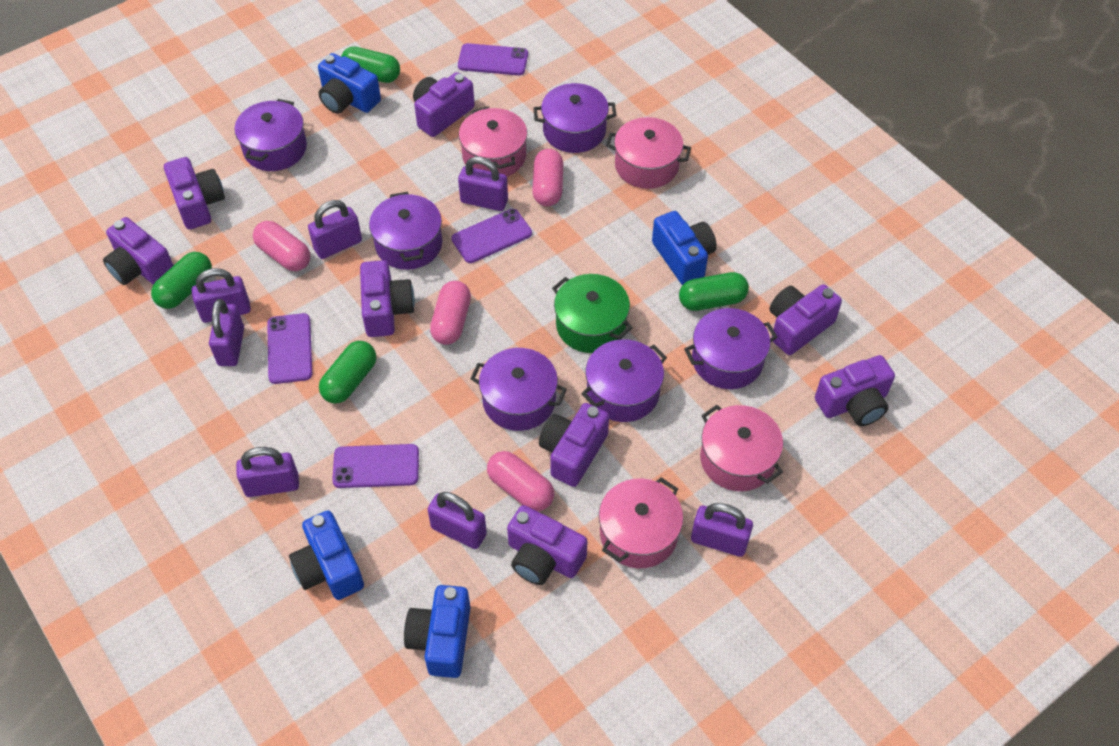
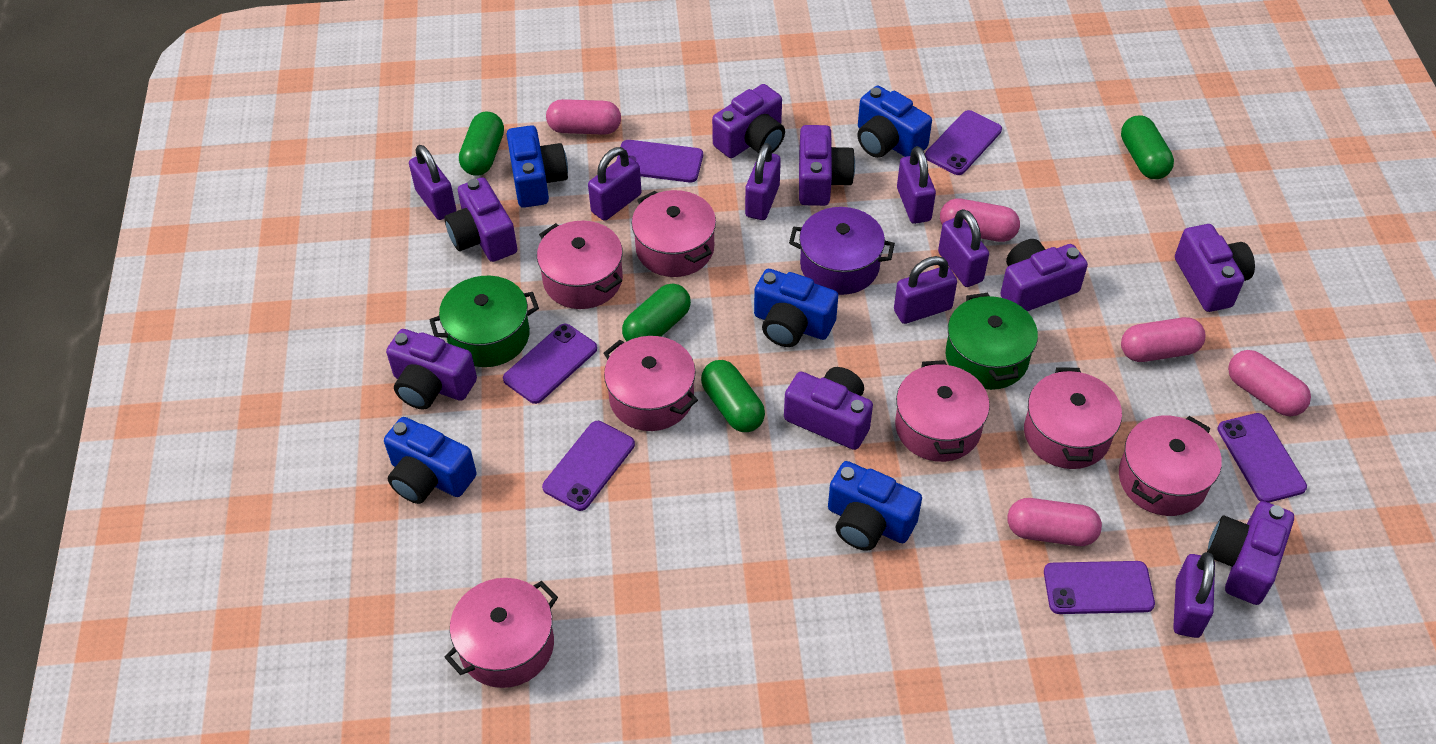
blue camera: [289,511,364,600] [318,53,381,114] [404,585,471,678] [652,211,717,285] = 4 -> [384,417,477,504] [506,125,568,208] [754,269,838,347] [828,461,922,551] [857,86,932,158] = 5
green pot: [552,274,633,353] = 1 -> [430,276,539,367] [946,293,1038,390] = 2
pink capsule: [253,221,310,271] [430,281,471,345] [487,451,554,511] [532,149,563,206] = 4 -> [546,99,621,135] [940,199,1020,242] [1008,498,1102,546] [1121,317,1206,362] [1228,350,1311,416] = 5
pink pot: [459,107,527,177] [599,477,683,568] [606,117,691,189] [700,405,783,491] = 4 -> [444,578,558,688] [537,221,623,309] [604,336,698,431] [632,190,716,277] [895,360,990,462] [1024,367,1122,469] [1119,416,1222,516] = 7
purple phone: [267,313,312,384] [332,444,419,488] [451,209,532,263] [458,43,528,75] = 4 -> [503,324,597,404] [542,421,635,511] [616,140,703,183] [925,110,1002,175] [1044,561,1155,614] [1217,413,1307,503] = 6
purple pot: [235,99,307,171] [369,192,442,270] [470,348,567,431] [533,83,616,153] [581,339,667,422] [684,308,777,389] = 6 -> [789,207,895,295] = 1

